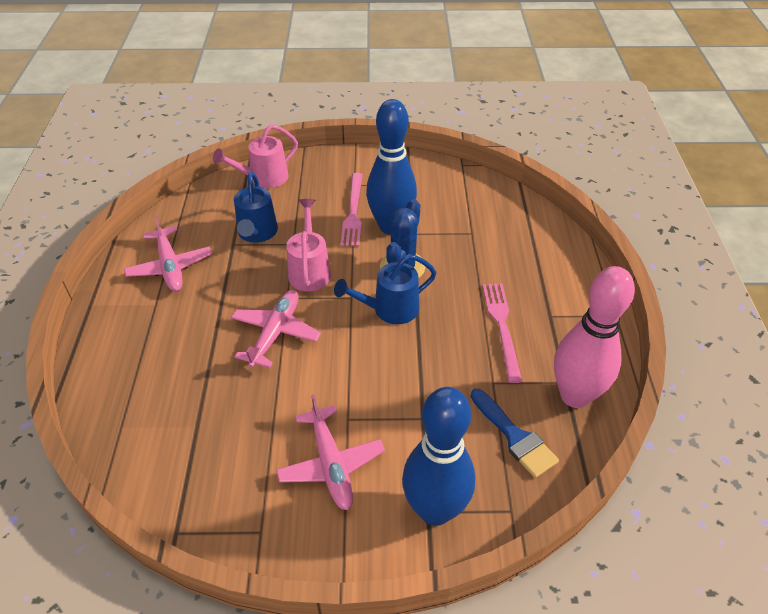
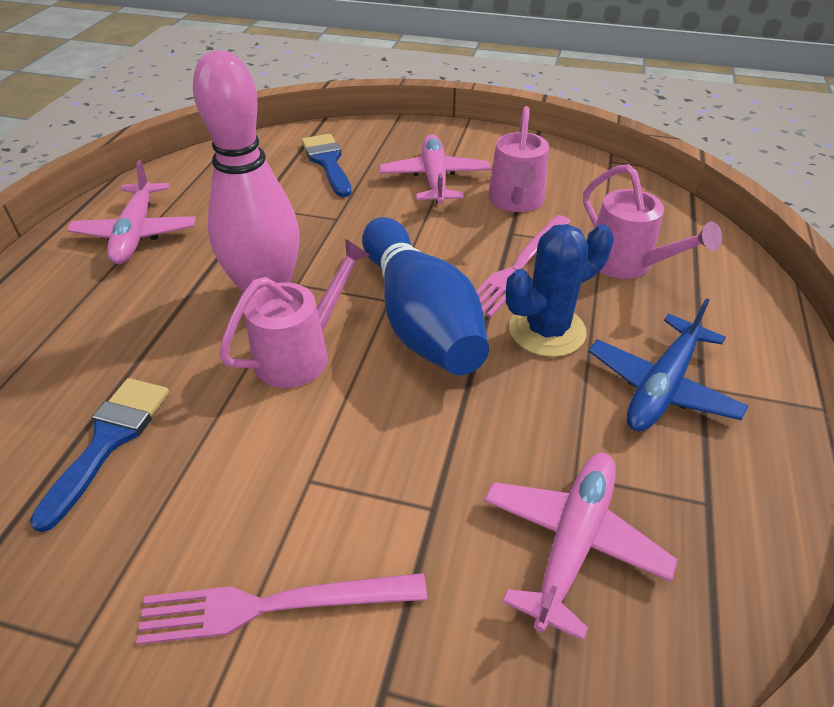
blue bowling pin: [366,99,417,235] [402,387,475,526] = 2 -> [362,217,489,375] = 1
blue brush: [470,389,559,478] = 1 -> [30,378,169,532] [301,134,352,197] = 2
blue plane: none = 0 -> [588,298,748,431] = 1
blue watering can: [234,172,278,243] [334,254,437,324] = 2 -> none = 0
pink watering can: [213,124,298,188] [286,199,331,292] = 2 -> [219,239,370,388] [488,106,549,212] [583,164,722,279] = 3

